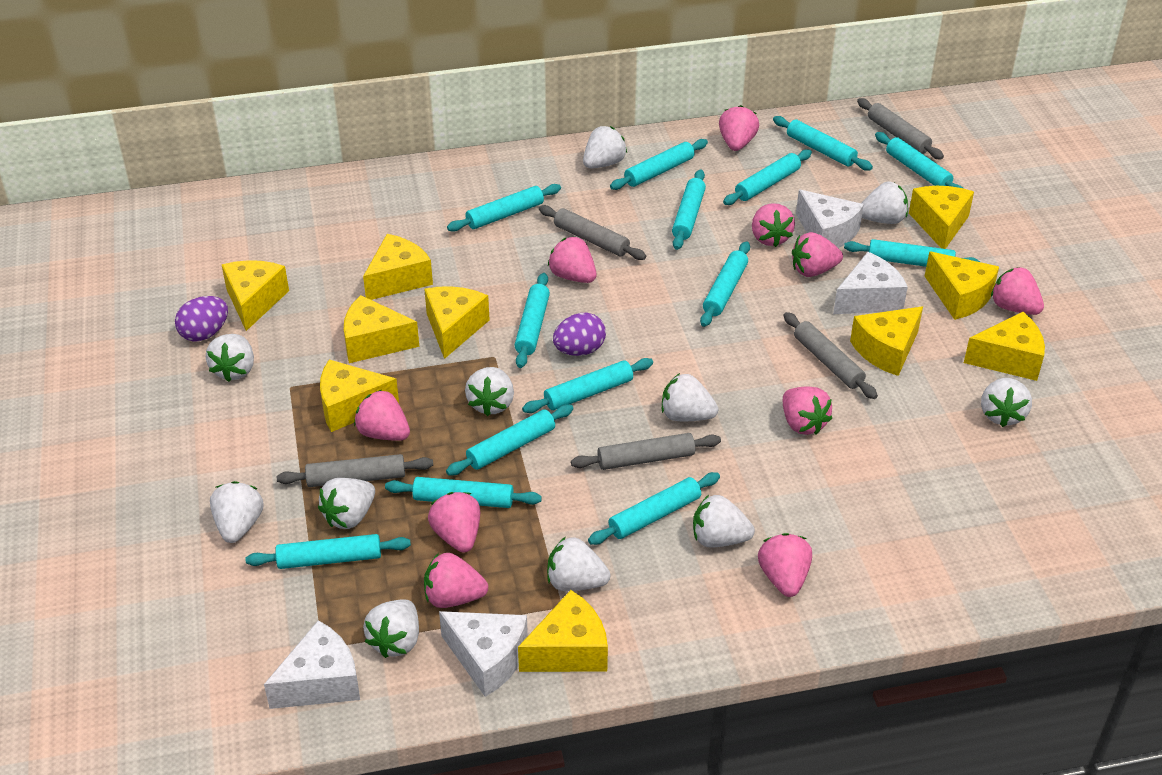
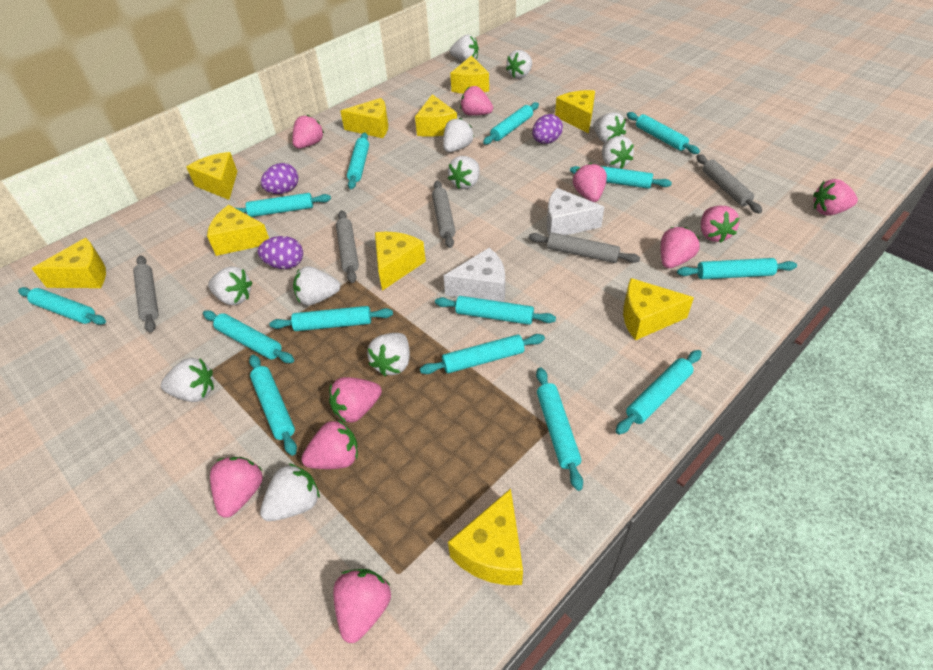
purple egg: [175,296,228,342] [553,313,606,356] = 2 -> [258,236,303,269] [261,163,298,194] [532,114,563,144] = 3
white cheese: [264,620,360,709] [439,611,528,697] [796,190,864,248] [833,252,908,314] = 4 -> [444,248,505,302] [547,188,604,235] = 2

